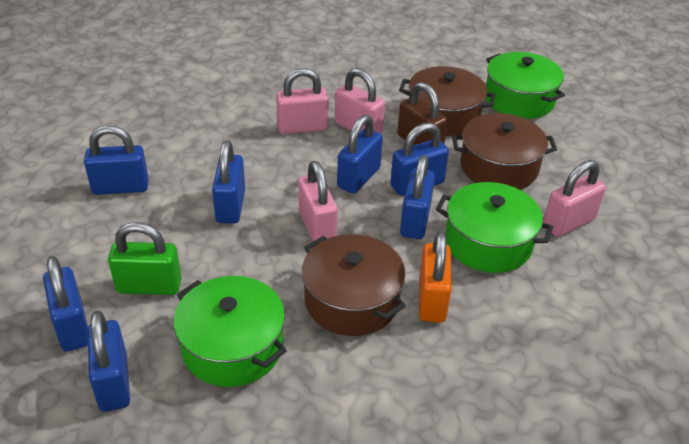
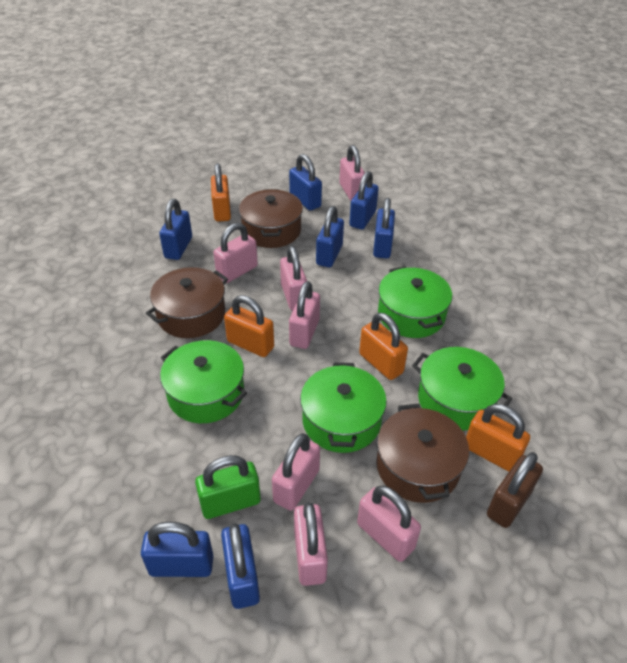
green pot: [173,276,287,387] [436,182,553,273] [486,52,565,119] = 3 -> [160,340,247,423] [300,362,387,453] [378,266,452,338] [412,347,512,430] = 4
orange padlock: [419,231,452,323] = 1 -> [211,163,231,222] [224,295,274,357] [359,313,408,380] [466,404,530,472] = 4
pink padlock: [276,68,329,134] [298,161,338,241] [335,68,385,134] [543,160,606,237] = 4 -> [213,223,258,283] [272,433,320,511] [280,246,307,311] [289,281,320,349] [294,502,328,586] [339,145,365,201] [357,486,421,562] = 7

